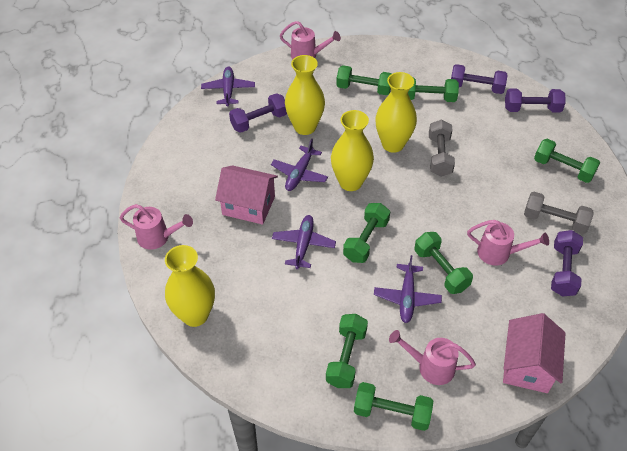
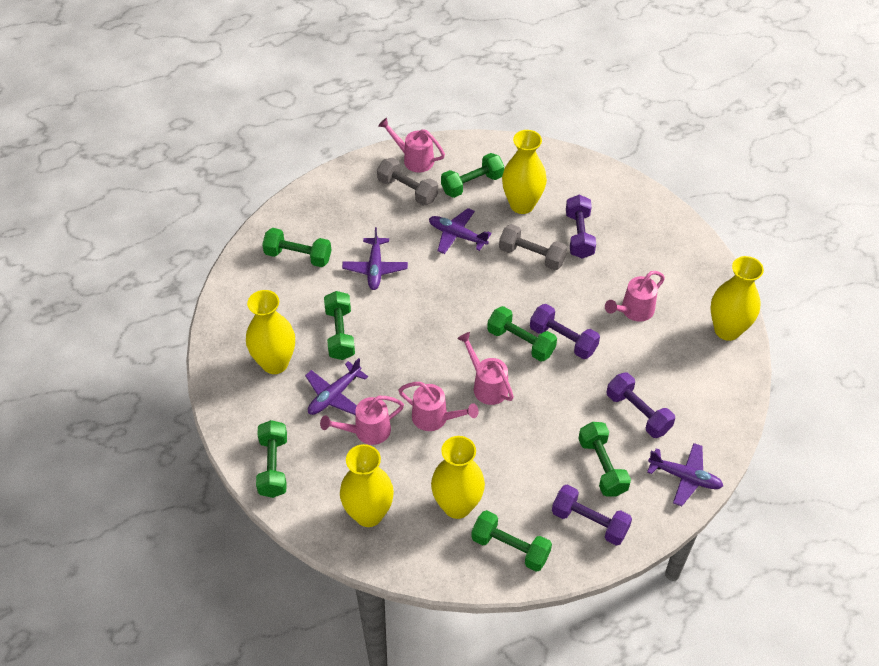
pink house: [215,165,278,225] [503,313,566,393] = 2 -> none = 0
pink watering can: [120,204,193,250] [280,21,341,59] [389,330,476,385] [467,220,549,266] = 4 -> [320,396,404,445] [378,118,445,173] [398,382,479,431] [457,332,514,405] [605,271,665,322] = 5
yellow vase: [165,245,215,327] [285,55,325,135] [331,110,374,191] [375,72,417,153] = 4 -> [246,290,295,374] [340,444,394,527] [431,436,485,519] [502,130,547,214] [710,256,764,341] = 5

